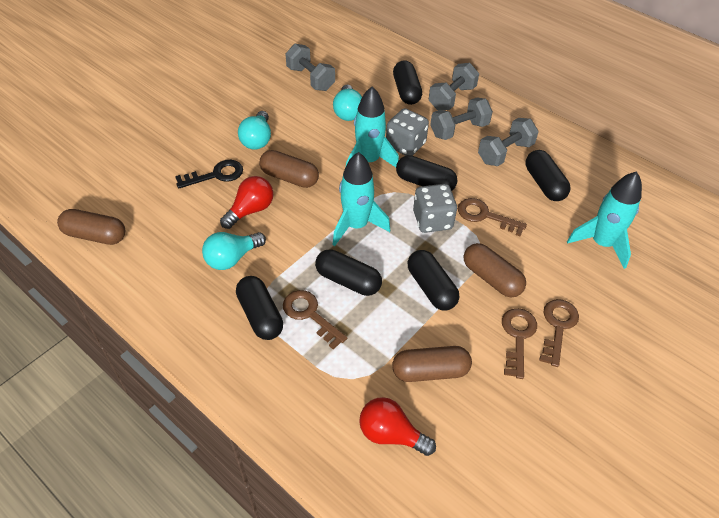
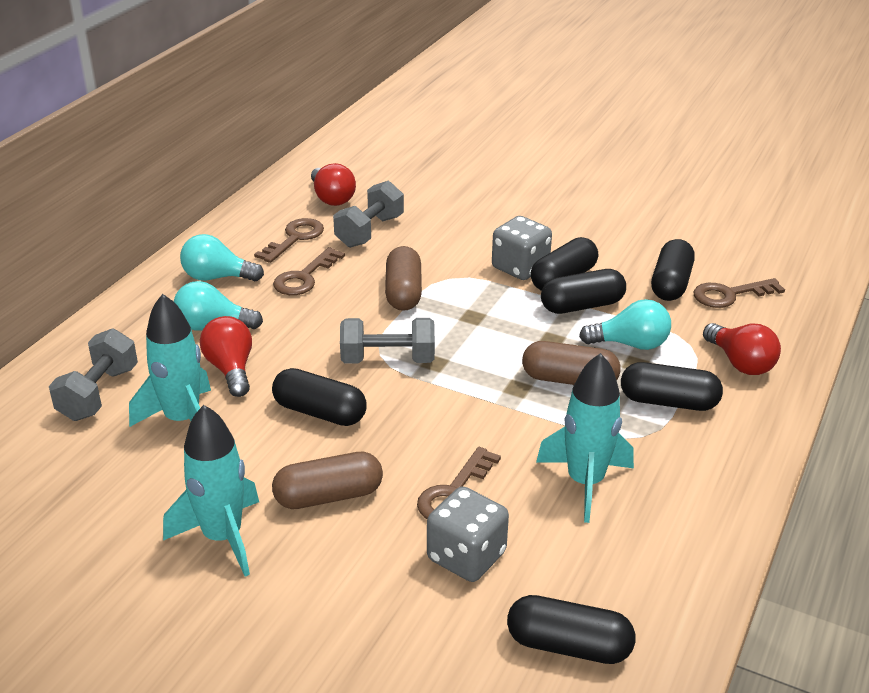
black key: [175,160,243,188] = 1 -> none = 0
brown capsule: [57,209,125,245] [259,150,319,188] [392,346,472,382] [464,243,526,297] = 4 -> [272,452,383,509] [385,246,422,311] [522,341,621,385] = 3
grey dumbbell: [285,44,335,91] [429,63,479,110] [430,97,493,140] [478,118,539,166] = 4 -> [49,328,138,421] [333,181,404,248] [340,318,435,364] = 3
red light bulb: [220,176,273,229] [359,397,436,456] = 2 -> [200,316,252,397] [311,163,356,206] [703,323,781,375] = 3

